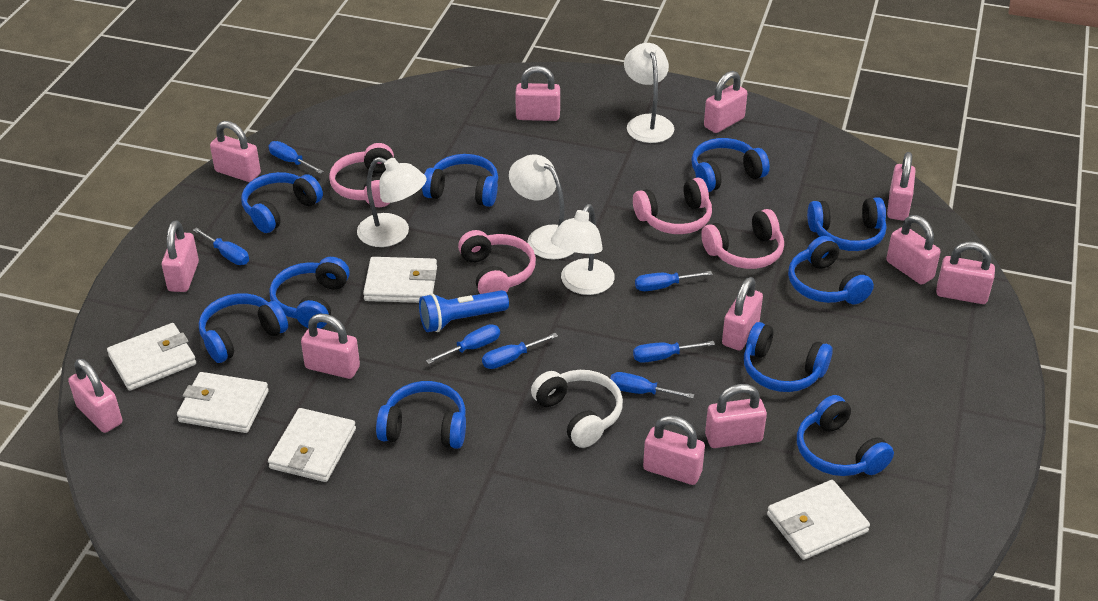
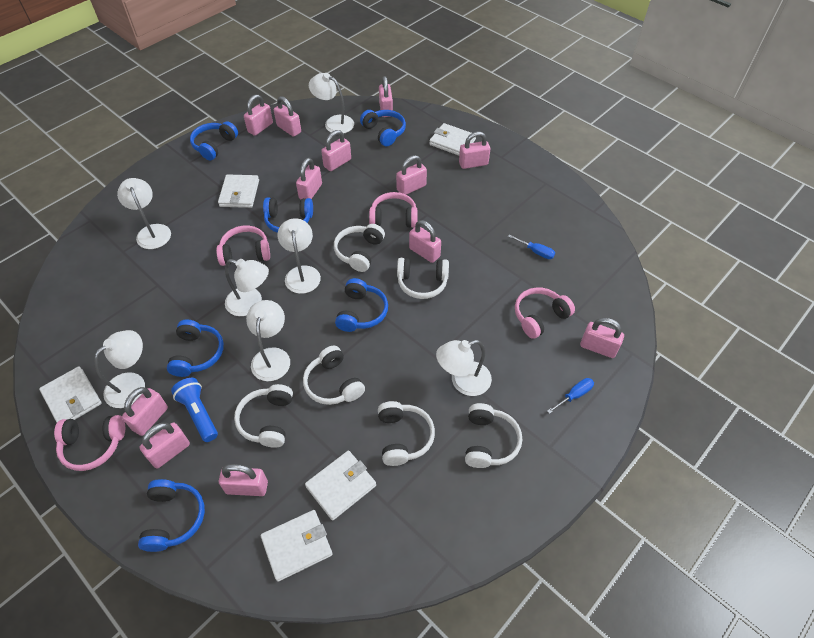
blue headphones: [199,293,288,363] [241,172,323,233] [269,257,350,329] [376,381,466,449] [422,154,498,207] [691,138,770,192] [744,322,833,392] [788,236,874,304] [797,395,894,476] [807,197,886,251] = 10 -> [138,479,205,552] [167,319,224,377] [190,121,238,160] [263,197,313,233] [335,278,388,332] [360,110,406,146] = 6
blue screwdriver: [193,227,249,265] [268,141,324,174] [426,324,500,364] [482,333,558,369] [610,372,694,399] [633,341,715,363] [635,271,712,291] = 7 -> [508,234,555,259] [547,378,594,414] = 2
white headphones: [531,370,623,448] = 1 -> [234,384,293,447] [303,346,365,405] [334,224,385,272] [378,401,435,466] [397,258,449,299] [465,403,522,468] = 6
white lamp: [357,157,427,247] [509,154,574,260] [551,204,615,295] [624,43,674,143] = 4 -> [94,330,145,408] [117,178,171,249] [225,259,269,316] [246,300,290,381] [278,218,321,294] [309,73,354,134] [436,340,492,396] = 7

